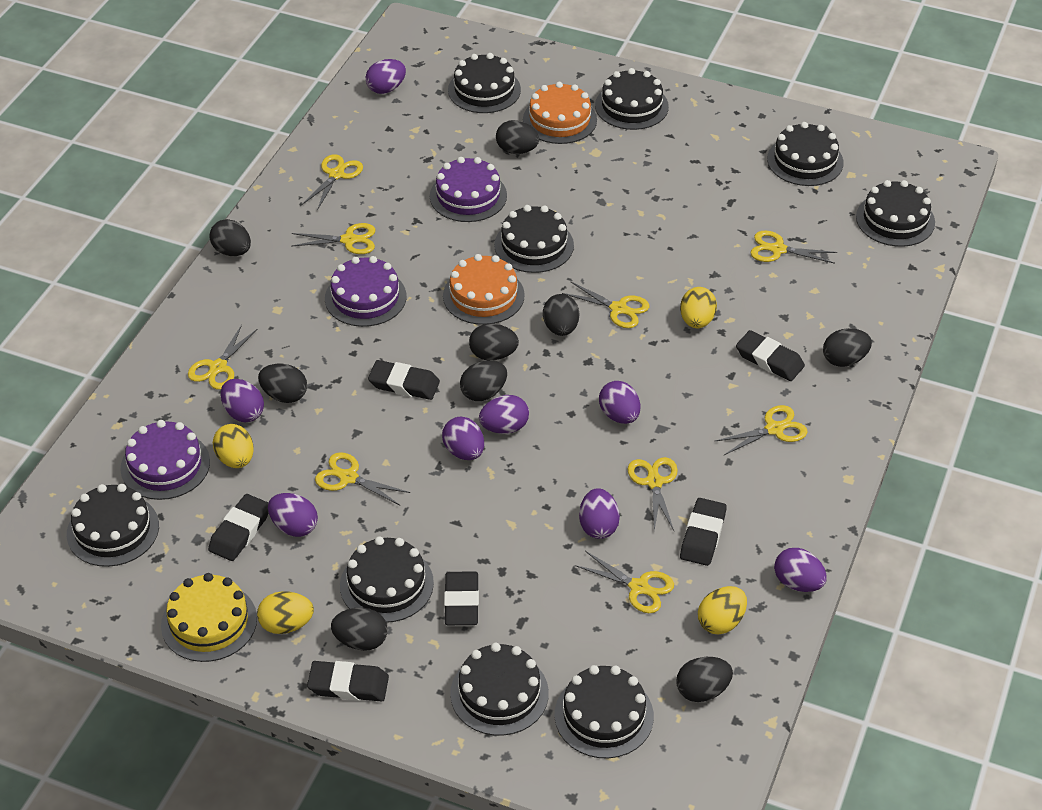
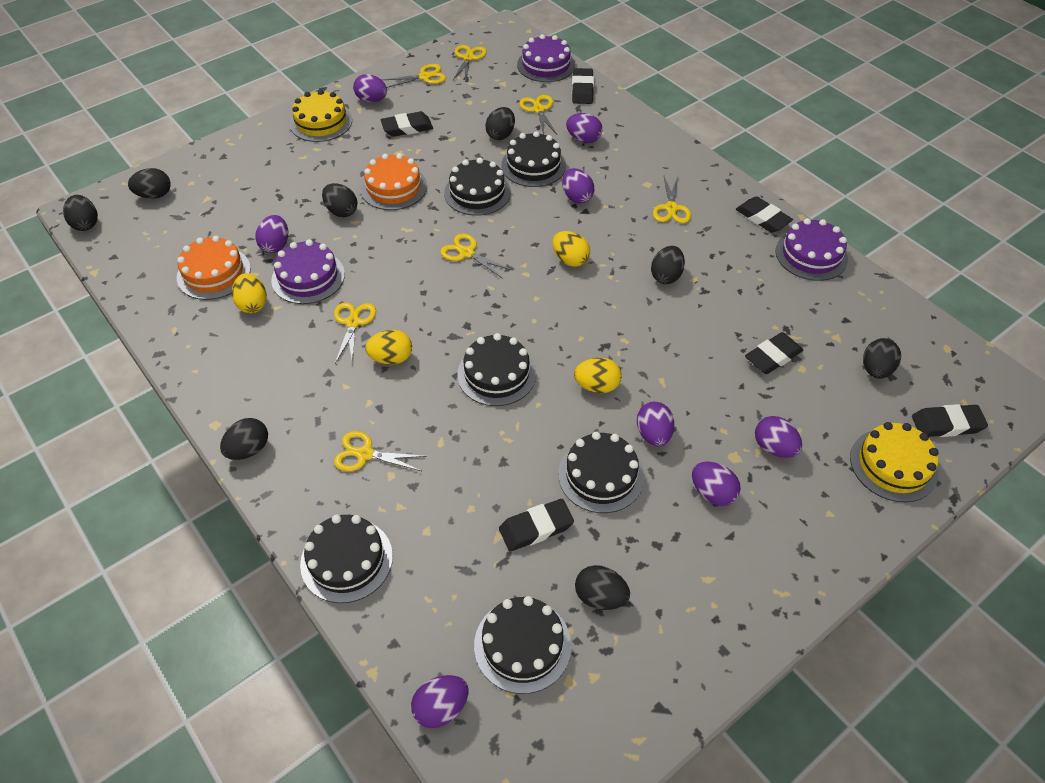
black cake: [67,484,159,567] [340,536,434,623] [448,53,521,113] [450,643,549,736] [494,205,574,273] [555,665,654,759] [595,68,669,130] [767,122,844,186] [856,180,935,247] = 9 -> [300,515,393,603] [444,158,511,216] [457,333,536,406] [474,596,572,694] [501,131,566,187] [558,432,644,513] = 6
black egg: [210,219,251,256] [258,364,307,403] [331,608,388,651] [460,361,507,401] [469,324,519,361] [496,120,539,154] [543,294,579,336] [676,657,733,702] [823,328,872,367] = 9 -> [63,195,98,231] [128,168,171,199] [220,418,268,460] [322,183,357,217] [485,107,515,140] [575,565,630,610] [651,246,685,284] [863,338,901,379] = 8
yellow cake: [161,573,257,662] = 1 -> [290,89,352,142] [850,422,939,502] = 2
yellow scissors: [188,324,258,389] [292,223,375,254] [302,154,363,210] [315,452,410,505] [562,281,649,328] [575,551,674,613] [628,457,678,531] [714,405,808,455] [750,231,837,264] = 9 -> [334,302,376,364] [334,431,427,471] [383,64,446,88] [440,234,512,279] [453,45,487,81] [519,95,557,135] [653,176,691,223] = 7

